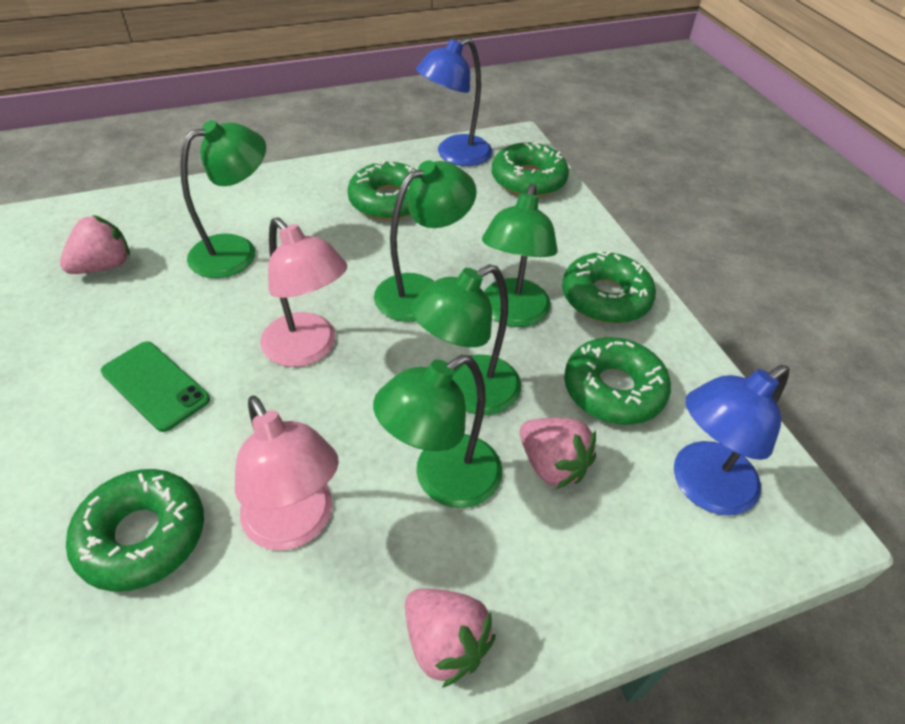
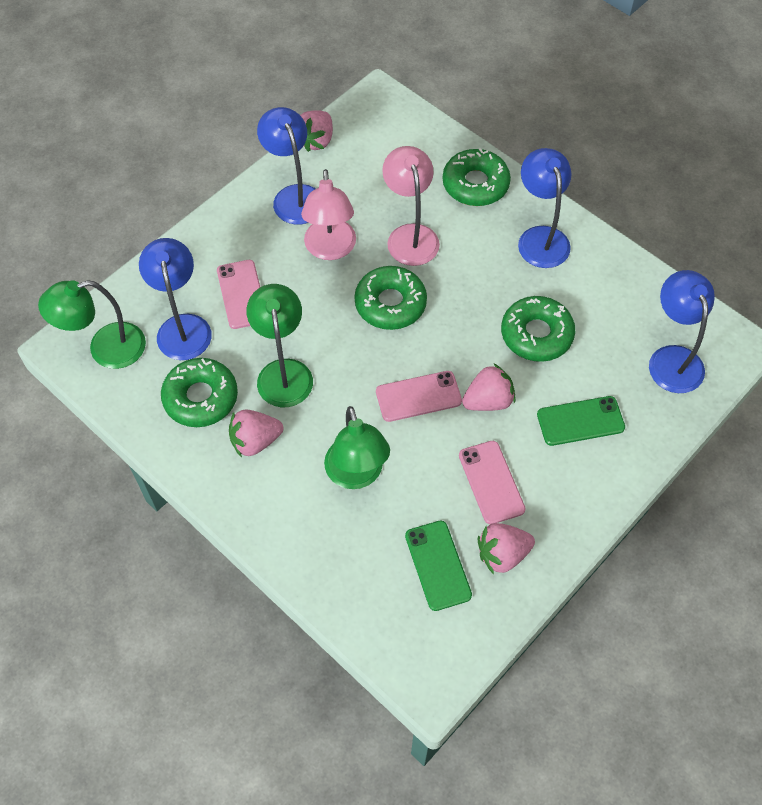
blue lamp: [416,38,492,166] [674,365,790,516] = 2 -> [139,238,212,360] [257,107,316,225] [518,148,572,268] [649,270,715,393] = 4
green donut: [66,469,204,592] [348,160,416,220] [492,142,569,197] [562,251,656,324] [564,337,671,425] = 5 -> [161,358,238,427] [354,266,427,330] [443,148,511,206] [501,296,575,362] = 4
green lamp: [180,120,266,278] [373,355,502,508] [374,160,477,322] [411,264,521,415] [482,184,558,327] = 5 -> [38,280,146,369] [246,284,313,407] [324,406,390,489] = 3
green phone: [101,342,210,432] = 1 -> [405,521,472,611] [537,396,625,446] = 2
pink phone: none = 0 -> [217,260,260,329] [376,371,462,422] [459,441,526,524] = 3
pink strawberry: [60,215,130,274] [405,589,495,688] [520,417,596,489] = 3 -> [229,409,283,458] [300,110,333,152] [462,363,516,411] [477,523,535,574] = 4

